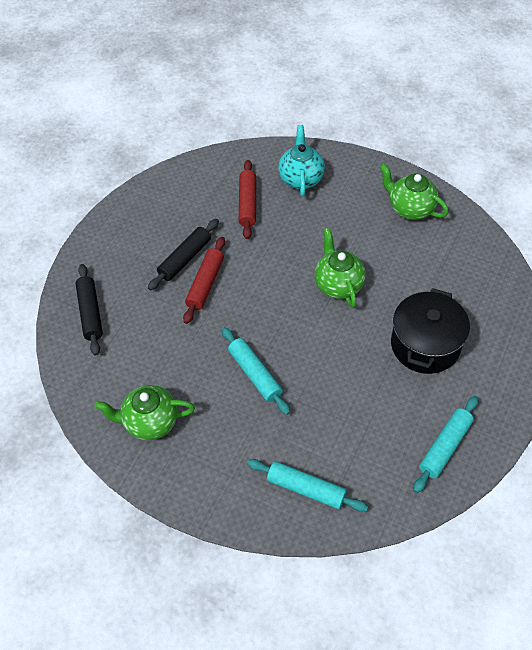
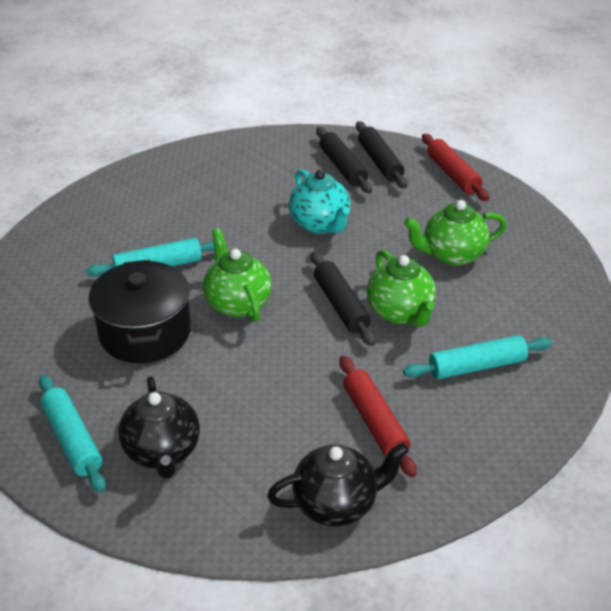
black rolling pin: [75,264,103,356] [148,219,219,290] = 2 -> [311,251,375,346] [316,127,372,193] [356,121,408,188] = 3
black teapot: none = 0 -> [119,376,200,479] [267,442,409,527] = 2

